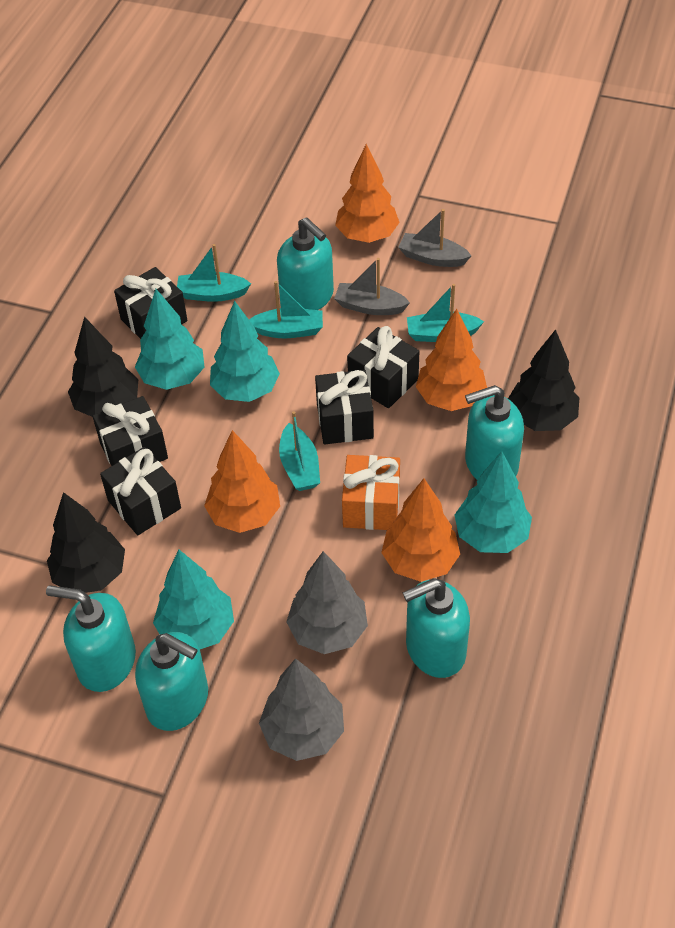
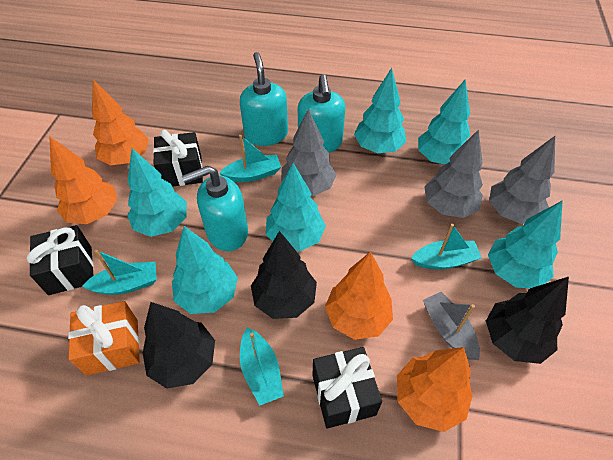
black gift: [93,396,168,466] [100,447,181,535] [114,267,187,339] [315,370,374,445] [347,326,419,408] = 5 -> [27,225,94,295] [153,130,203,187] [313,347,382,429] = 3
grey boat: [334,258,410,315] [398,209,471,267] = 2 -> [423,292,480,360] = 1
grey tree: [259,658,344,761] [286,551,368,654] = 2 -> [281,109,336,196] [424,129,483,218] [489,136,555,224] = 3
turquoise soap dispenser: [46,585,136,692] [135,632,208,731] [277,217,334,310] [403,578,470,678] [465,385,524,480] = 5 -> [182,166,248,251] [240,52,288,146] [298,74,345,153] = 3
turquoise tree: [135,289,205,390] [153,550,234,649] [210,301,280,402] [454,451,532,553] = 4 -> [127,148,187,237] [172,226,238,314] [266,163,326,251] [354,68,406,153] [418,79,470,165] [488,200,563,288] = 6

